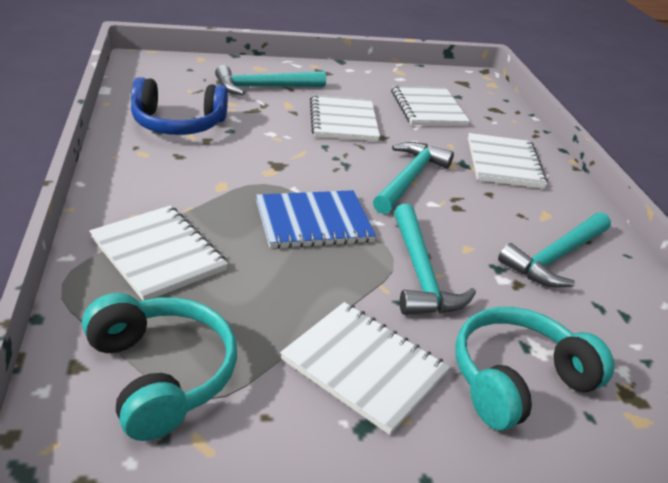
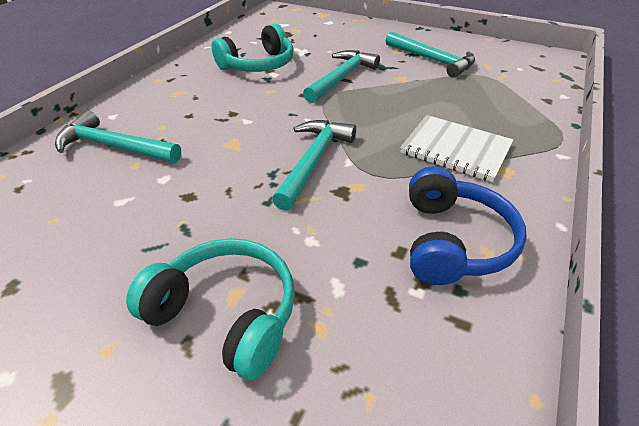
blue notebook: [256,190,376,249] = 1 -> none = 0
white notebook: [89,206,228,300] [280,302,450,435] [310,95,380,141] [391,86,470,126] [468,133,548,189] = 5 -> [400,115,514,182] = 1

